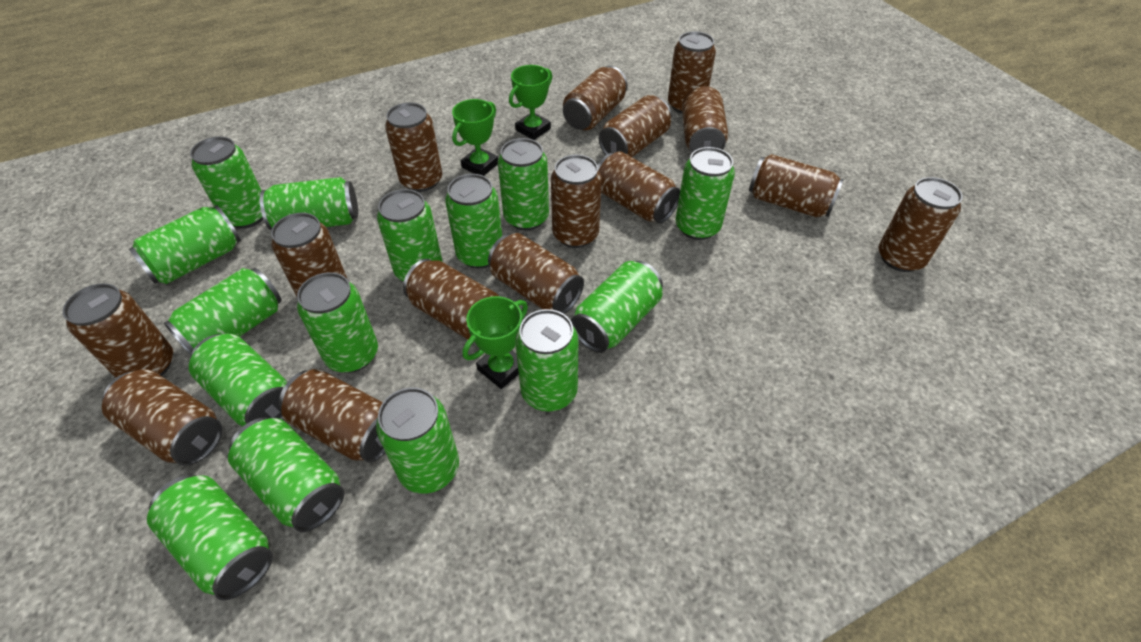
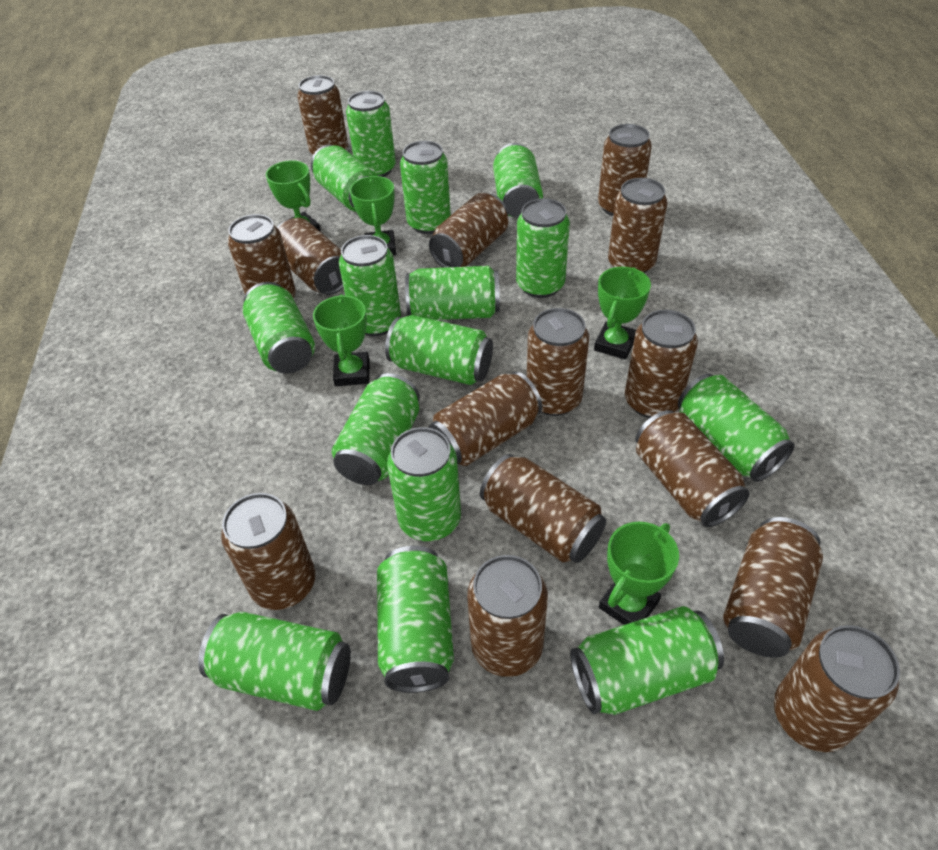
green trophy: [452,99,498,176] [463,296,528,389] [509,65,552,140] = 3 -> [266,160,321,232] [313,294,369,386] [350,176,396,256] [594,267,651,360] [599,522,679,625] = 5

